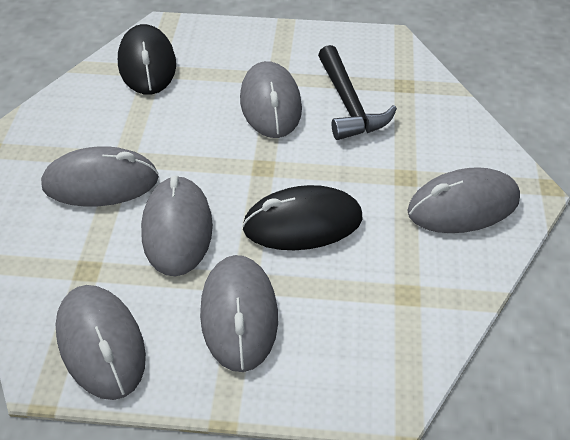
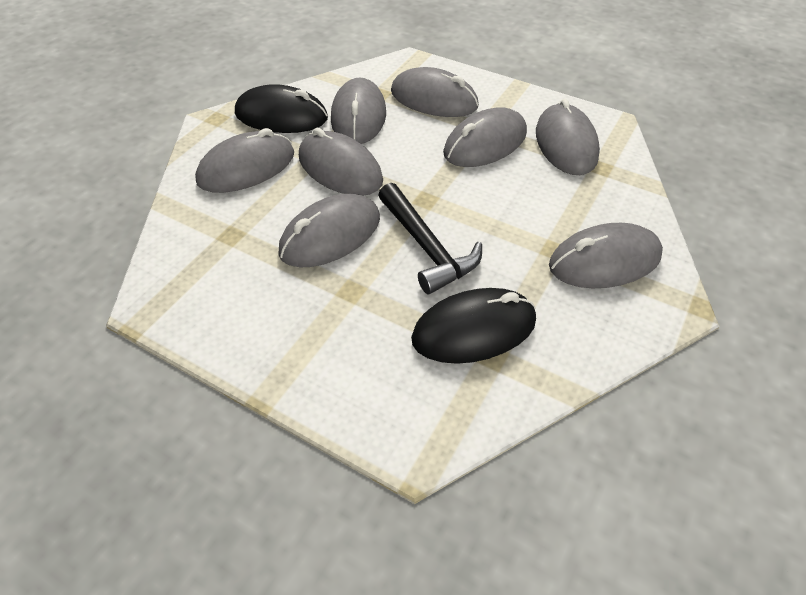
grey mouse: [41,146,159,206] [56,285,146,400] [141,176,213,276] [200,255,278,372] [240,61,302,138] [407,167,520,233] = 6 -> [195,128,294,193] [278,194,380,267] [299,128,383,196] [331,78,386,144] [391,67,479,117] [443,107,527,167] [536,99,600,175] [549,223,663,288] = 8

